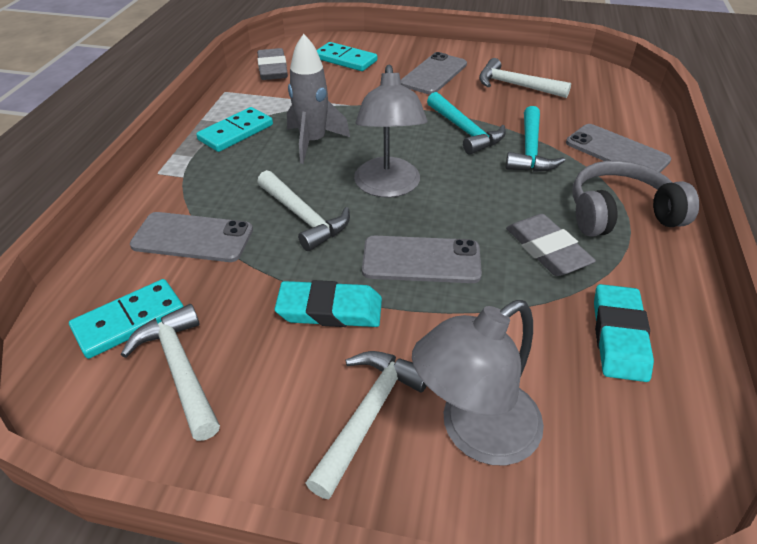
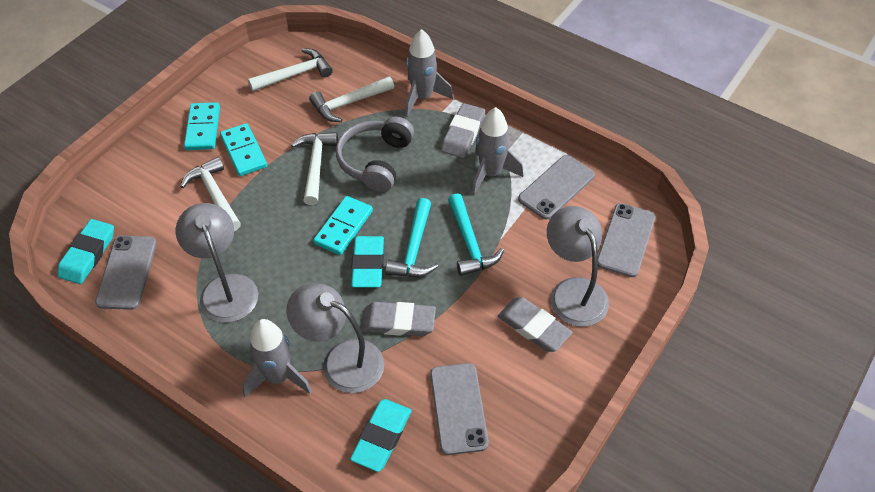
grey eraser: [257,48,288,80] [506,214,596,276] = 2 -> [362,302,436,336] [441,103,485,158] [498,297,572,352] = 3
grey lamp: [354,65,428,198] [412,300,544,465] = 2 -> [176,203,258,323] [286,283,384,393] [547,206,609,327] = 3
grey rocket: [287,34,350,164] = 1 -> [242,319,312,397] [405,29,453,117] [472,107,523,195] = 3
turquoise eraser: [275,280,382,327] [594,284,654,382] = 2 -> [57,219,114,284] [350,399,412,472] [351,236,384,288] = 3

